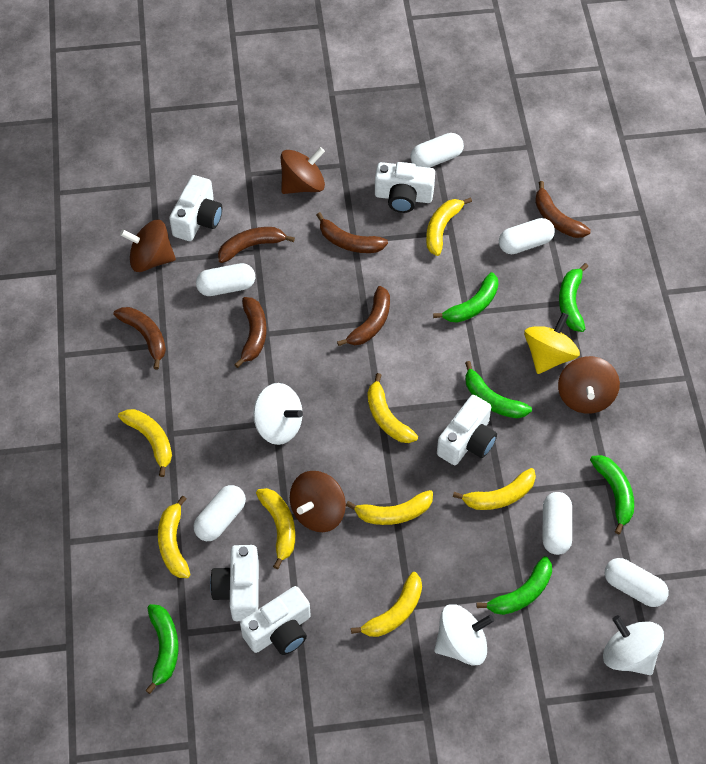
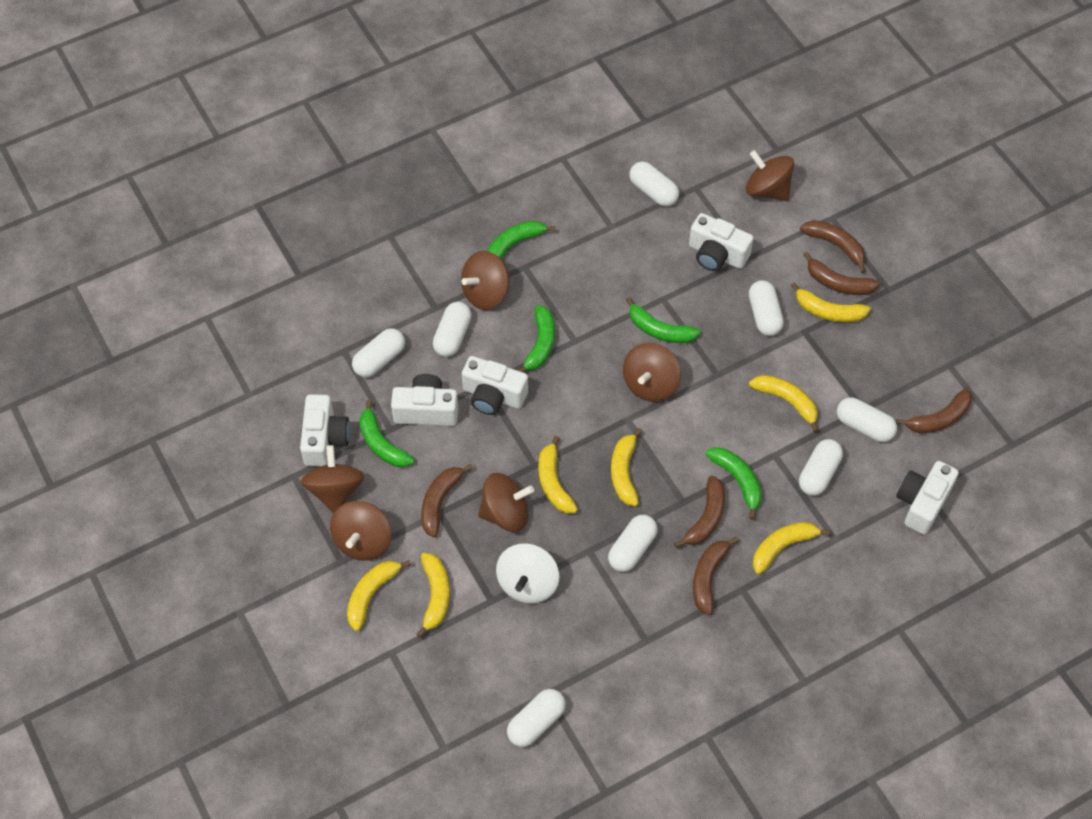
brown spinning top: [120,220,176,272] [281,147,325,194] [290,471,346,532] [558,356,620,414] = 4 -> [301,445,365,514] [330,501,391,561] [461,251,509,310] [478,473,534,532] [623,343,681,402] [746,150,794,201] = 6
green banana: [145,604,178,694] [433,272,498,323] [465,361,532,418] [477,556,552,615] [559,263,588,332] [590,455,634,534] = 6 -> [359,400,414,467] [487,220,556,259] [517,305,555,372] [626,297,701,343] [705,447,762,520] = 5
white capsule: [194,485,246,541] [196,263,255,296] [411,133,464,168] [499,218,555,254] [542,492,572,555] [605,558,669,607] = 6 -> [352,328,405,377] [433,302,472,357] [507,689,566,747] [608,515,658,572] [630,161,679,206] [749,280,784,336] [799,439,843,496] [837,397,897,442] = 8
white spinning top: [253,383,303,445] [434,604,494,666] [603,615,664,675] = 3 -> [496,543,559,603] = 1
yellow banana: [118,409,172,477] [158,496,190,578] [256,488,295,569] [346,490,433,525] [351,572,422,637] [368,373,418,443] [426,197,472,256] [453,468,536,510] = 8 -> [347,560,411,631] [416,553,450,638] [538,436,578,514] [611,428,642,506] [749,375,819,433] [753,522,830,574] [791,282,871,322] = 7
yellow spinning top: [524,312,580,374] = 1 -> none = 0

